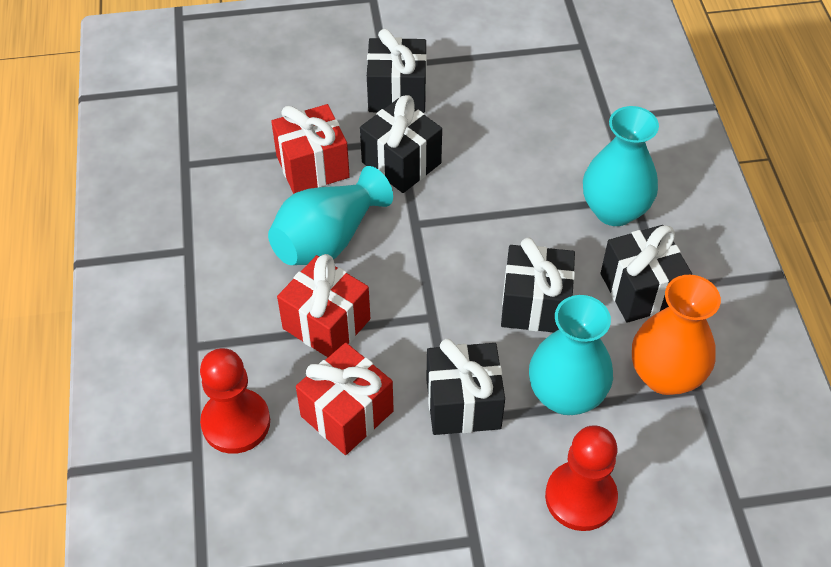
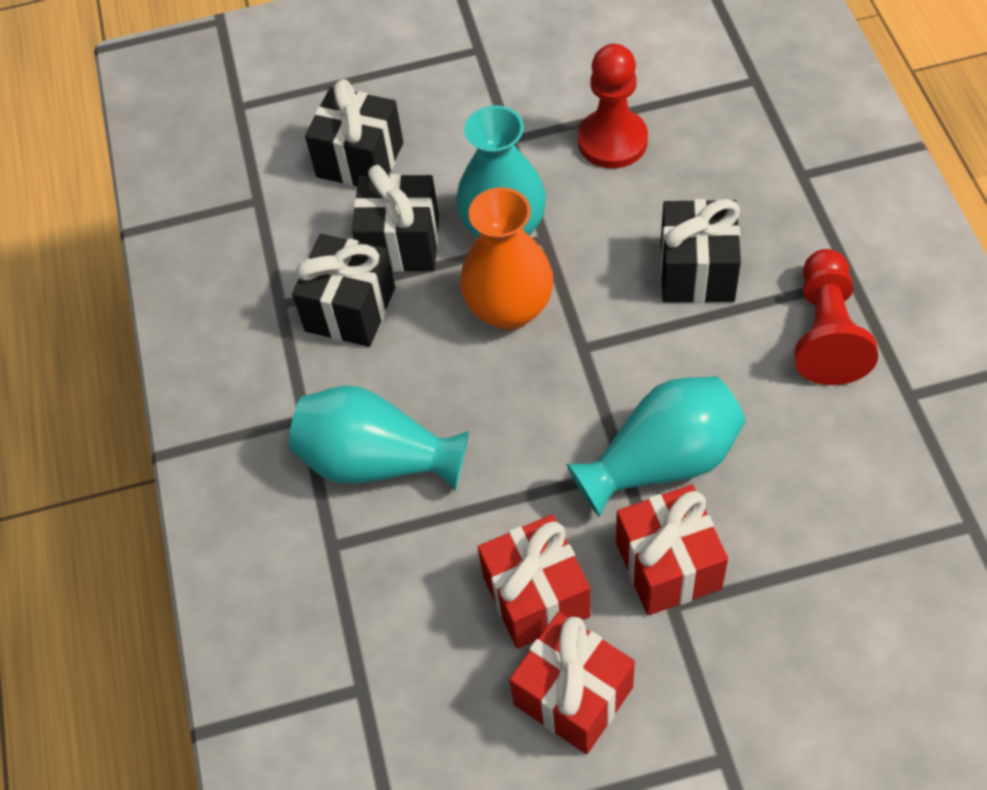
black gift: [360,95,442,193] [367,29,427,113] [426,339,505,435] [501,238,575,332] [601,225,692,323] = 5 -> [292,234,395,347] [305,79,403,186] [352,165,439,272] [660,199,741,303] = 4

